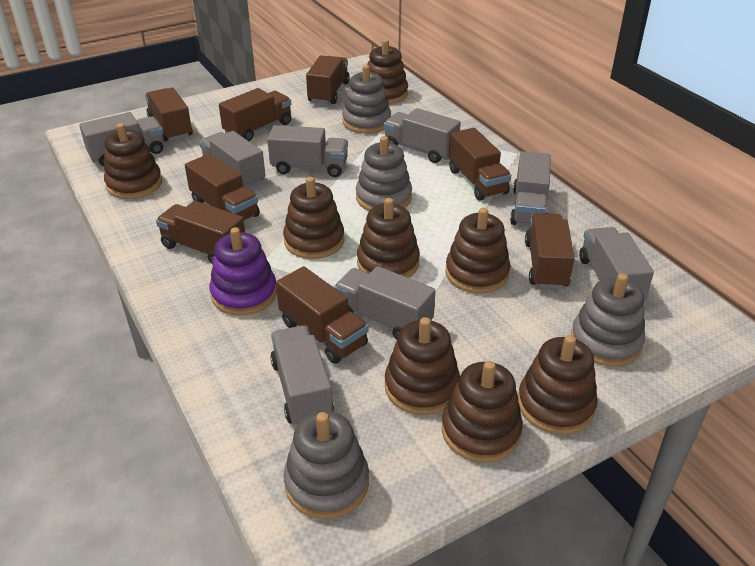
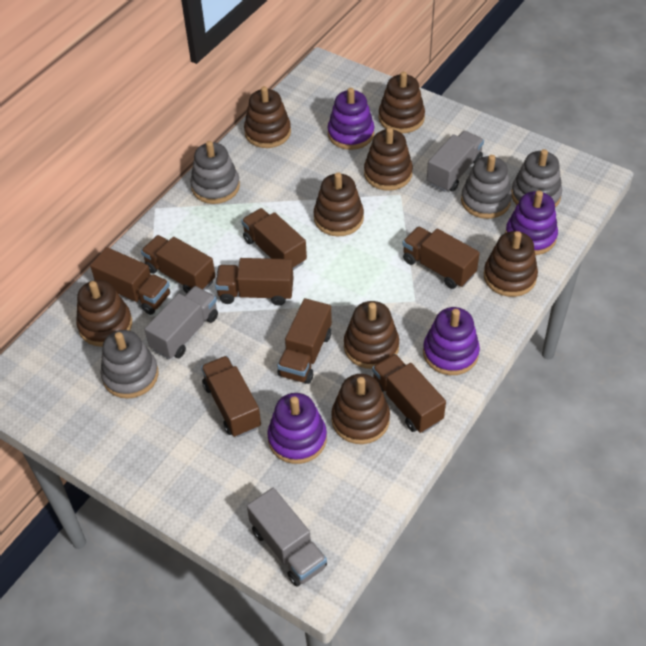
grey truck: [79,112,164,166] [199,131,265,188] [267,125,348,177] [270,325,334,424] [334,266,436,339] [384,108,461,163] [510,151,551,225] [579,227,654,300] = 8 -> [145,286,218,359] [247,488,327,587] [427,131,484,192] = 3
purple stacking toy: [209,227,277,316] = 1 -> [267,393,327,464] [328,88,375,150] [423,307,480,375] [505,190,558,255] = 4

